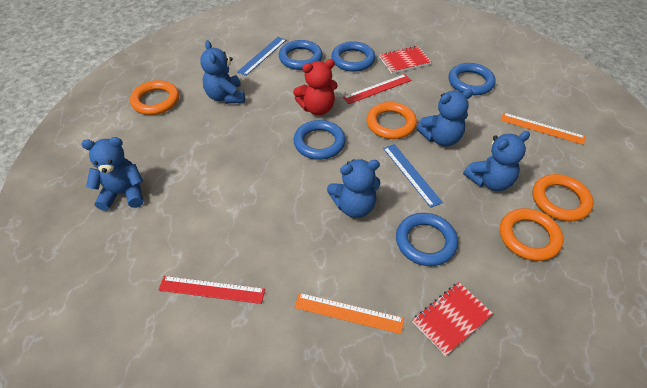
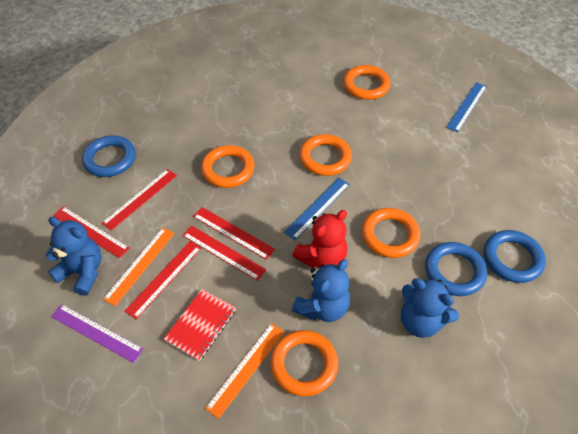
blue ring: [279,40,323,70] [293,120,346,160] [331,41,375,72] [396,213,458,266] [448,63,496,95] = 5 -> [82,135,136,177] [425,242,487,296] [484,230,546,283] = 3
blue teddy bear: [81,137,143,211] [200,40,245,104] [327,159,380,218] [417,89,473,146] [463,131,530,191] = 5 -> [45,217,101,296] [292,259,350,322] [401,278,459,338] = 3
orange ring: [130,80,179,115] [366,102,417,139] [500,208,563,261] [533,174,594,222] = 4 -> [201,145,255,188] [270,330,338,396] [299,134,352,176] [343,65,391,100] [362,208,420,258] = 5
purple ruler: none = 0 -> [51,304,143,363] = 1
red notebook: [379,46,432,74] [413,282,493,356] = 2 -> [164,289,236,361] = 1
red ruler: [159,276,265,304] [343,74,412,104] = 2 -> [53,206,130,258] [102,169,177,231] [124,241,201,319] [182,226,266,281] [193,207,275,260] = 5

